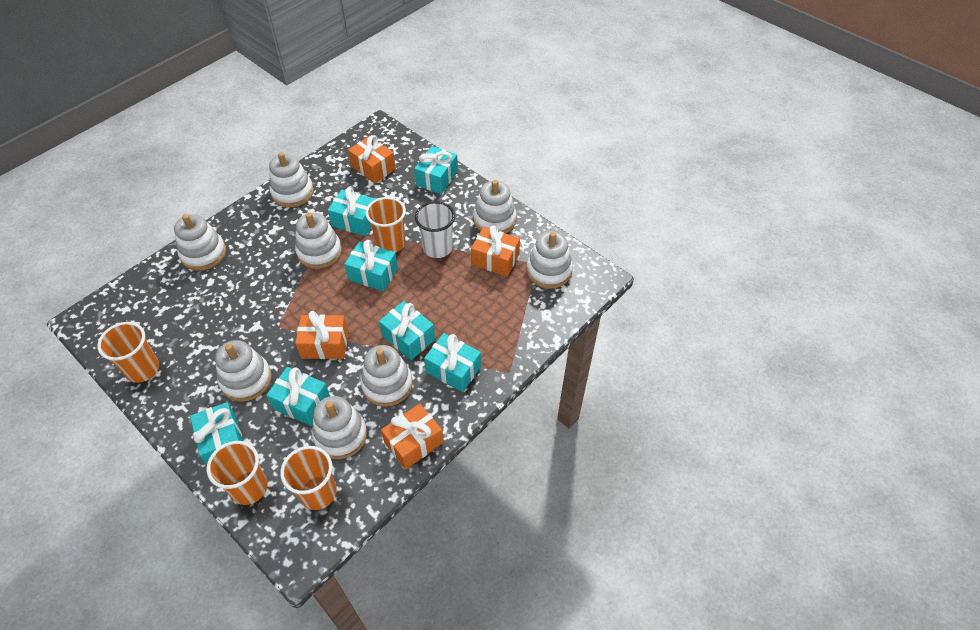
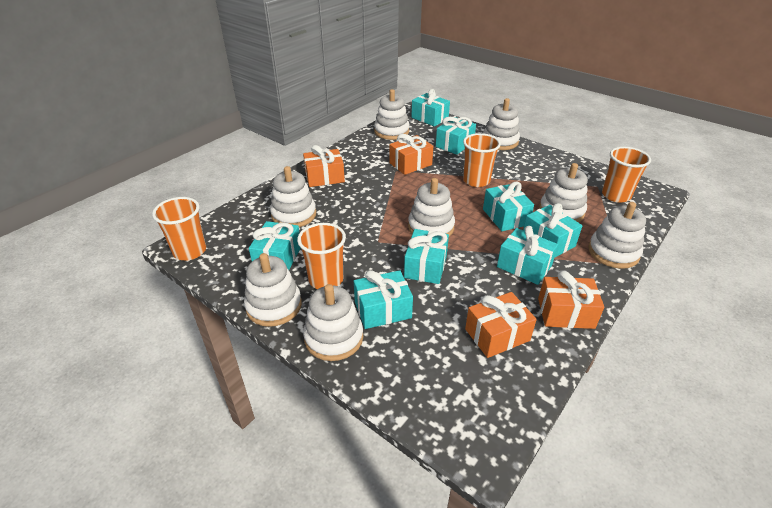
turquoise gift: [190,402,243,465] [266,367,330,426] [328,187,375,236] [344,240,398,291] [379,301,435,360] [414,146,458,194] [424,333,481,392] = 7 -> [249,221,301,270] [354,270,413,329] [404,229,449,284] [411,89,450,126] [436,117,476,155] [483,181,534,231] [497,226,558,285] [523,203,583,257] = 8
white cup: [415,201,455,258] = 1 -> none = 0

